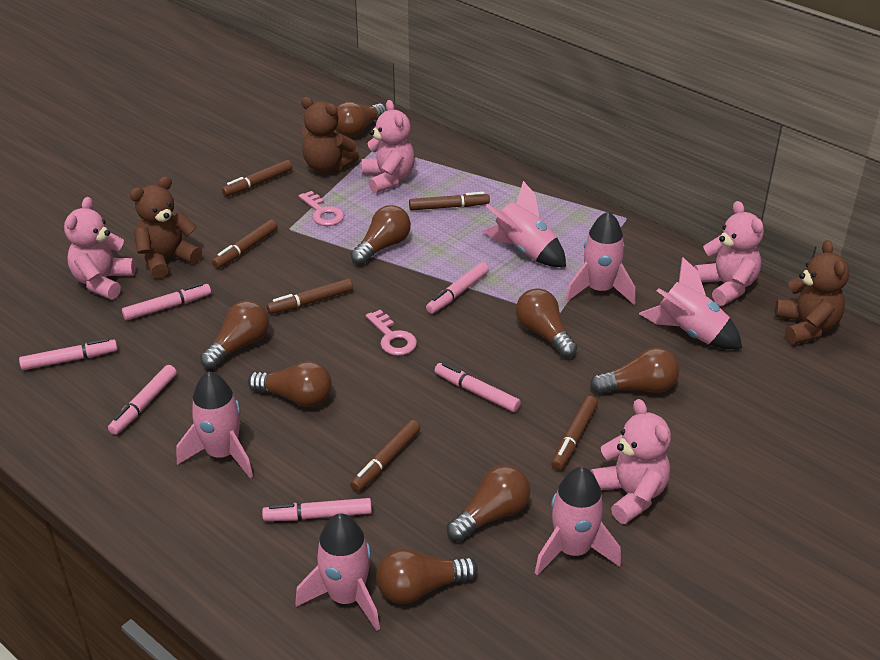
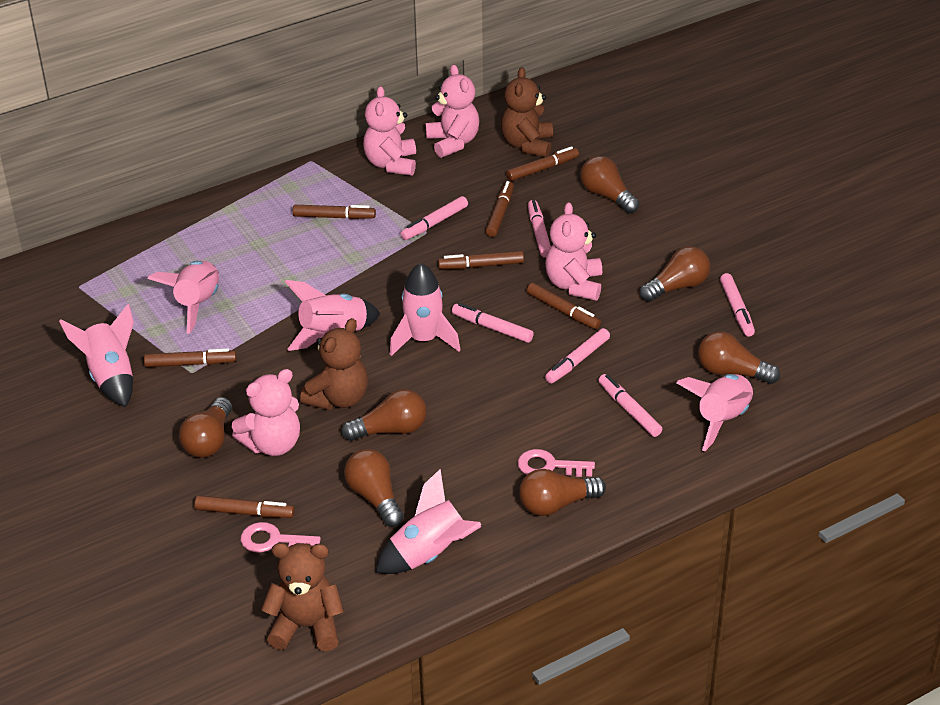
brown light bulb: [200,300,269,369] [248,361,332,407] [335,102,387,137] [351,205,411,265] [376,548,478,604] [447,465,531,542] [516,288,577,358] [590,347,680,394] = 8 -> [179,397,232,458] [341,389,427,441] [344,449,404,527] [519,469,606,516] [580,156,639,213] [640,246,710,302] [698,331,780,384] = 7
brown marker: [212,220,277,269] [222,160,292,196] [267,279,353,314] [350,420,420,492] [409,192,490,211] [551,396,598,470] = 6 -> [144,348,236,367] [195,495,294,518] [293,205,376,219] [438,251,524,269] [485,181,514,237] [506,146,579,181] [527,283,601,329] = 7

